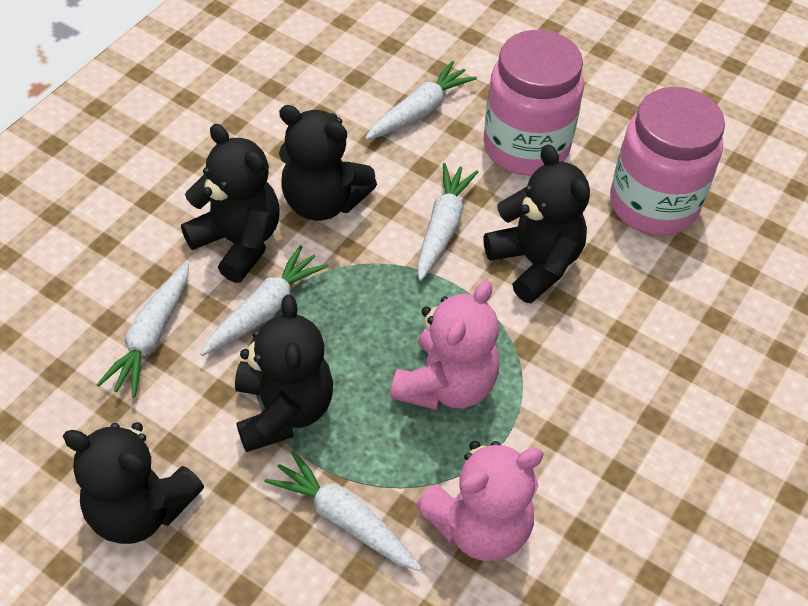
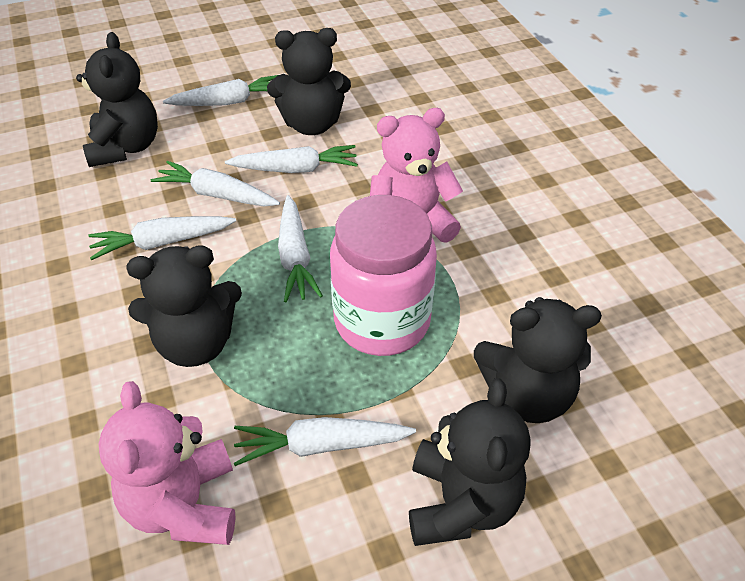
pink jar: [484,30,584,176] [610,87,725,236] = 2 -> [330,195,437,356] = 1
white carrot: [97,262,189,397] [200,245,329,356] [265,450,422,571] [365,61,477,140] [417,163,478,281] = 5 -> [88,216,236,260] [151,161,280,206] [163,75,278,106] [225,145,358,173] [234,417,416,466] [278,195,323,302] = 6

